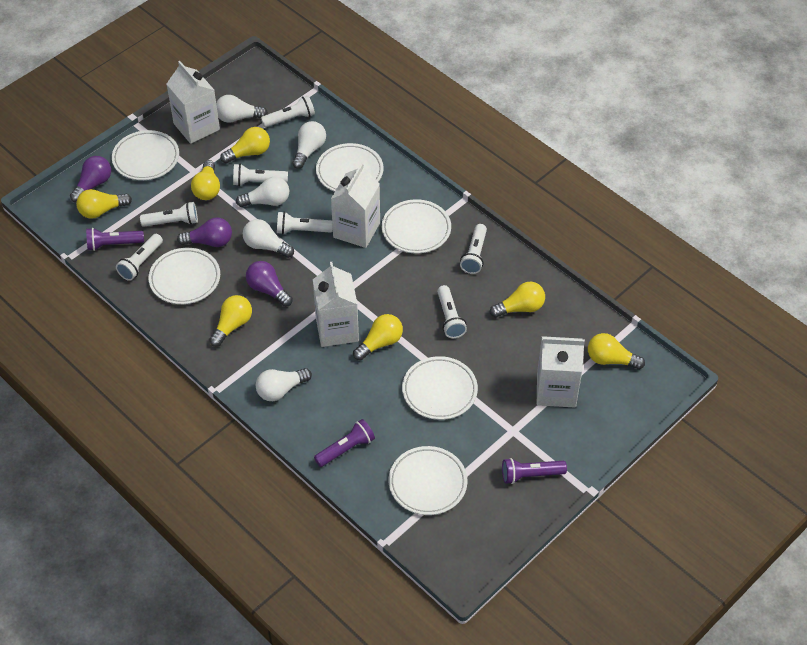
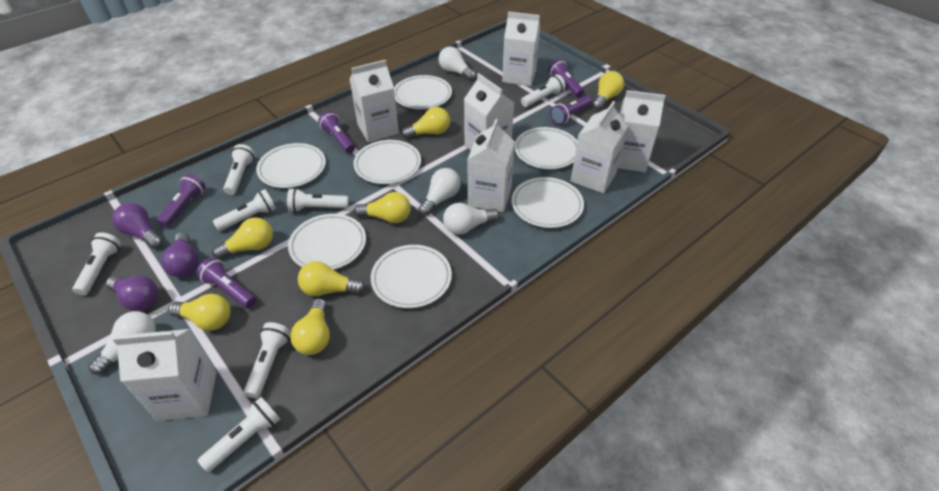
purple flashlight: [86,228,144,251] [314,419,375,467] [502,458,567,484] = 3 -> [157,174,205,227] [197,258,256,308] [318,111,355,153] [549,59,584,97] [550,95,592,125] = 5
white carton: [167,61,220,144] [313,262,359,347] [331,163,380,248] [537,336,585,408] = 4 -> [113,329,216,421] [350,60,399,142] [464,73,514,150] [467,119,515,212] [502,12,540,86] [571,101,628,193] [618,90,665,172] = 7
white light bulb: [216,95,268,123] [236,177,289,207] [243,219,294,258] [256,368,312,401] [292,121,326,169] = 5 -> [88,311,156,375] [419,168,461,216] [438,47,476,81] [443,203,499,235] = 4
white plate: [112,130,179,180] [148,248,220,304] [316,143,383,192] [382,199,451,253] [389,446,468,515] [402,356,478,420] = 6 -> [256,143,326,188] [288,214,366,270] [353,140,421,184] [371,245,452,308] [394,75,452,109] [512,177,584,228] [514,127,577,169] = 7

